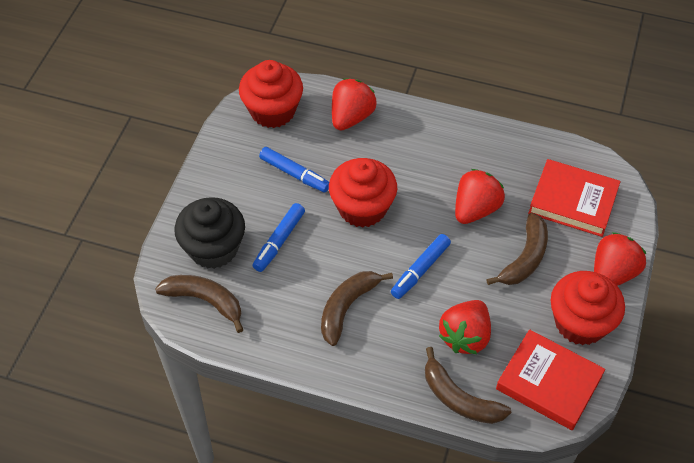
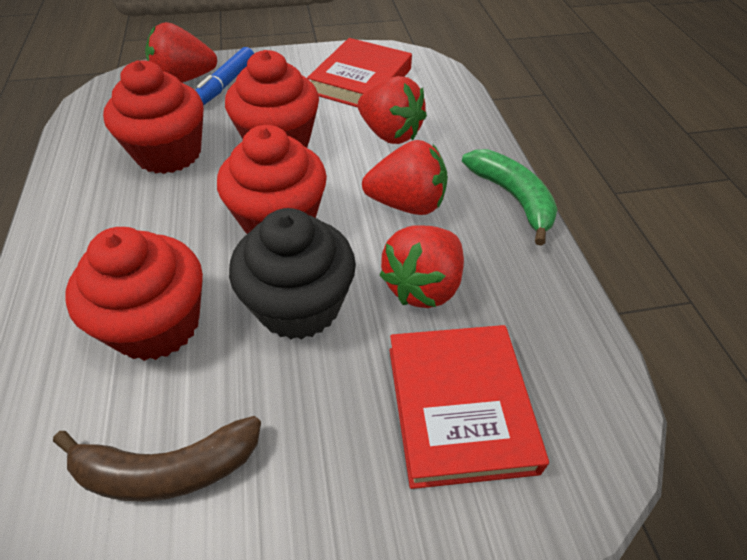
blue marker: [253,203,305,272] [259,147,329,193] [391,234,451,299] = 3 -> [195,47,254,105] = 1
brown banana: [155,275,243,333] [321,271,393,346] [425,347,511,424] [486,213,548,285] = 4 -> [53,416,261,502] = 1
green banana: none = 0 -> [462,149,558,246] = 1
red cupcake: [239,60,303,128] [329,158,397,228] [551,271,625,345] = 3 -> [65,227,203,361] [103,60,203,174] [217,125,327,234] [225,50,319,148] = 4

